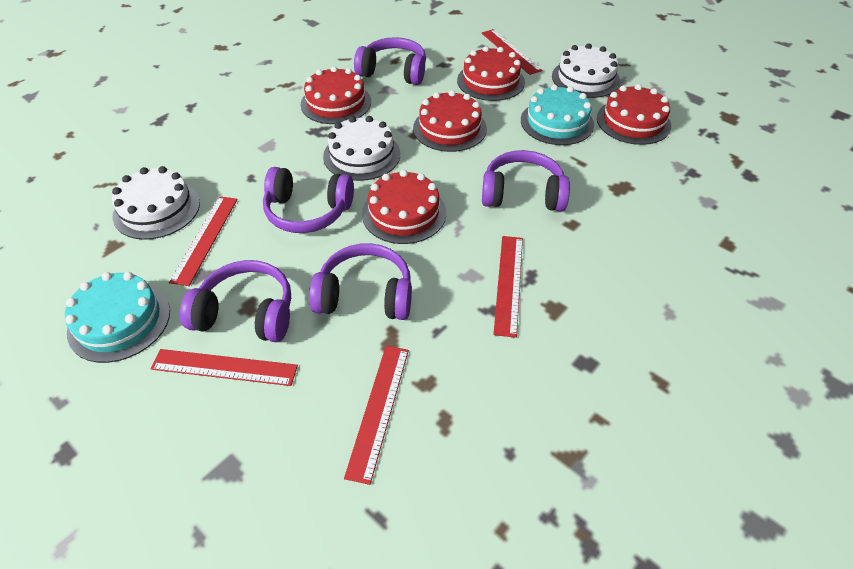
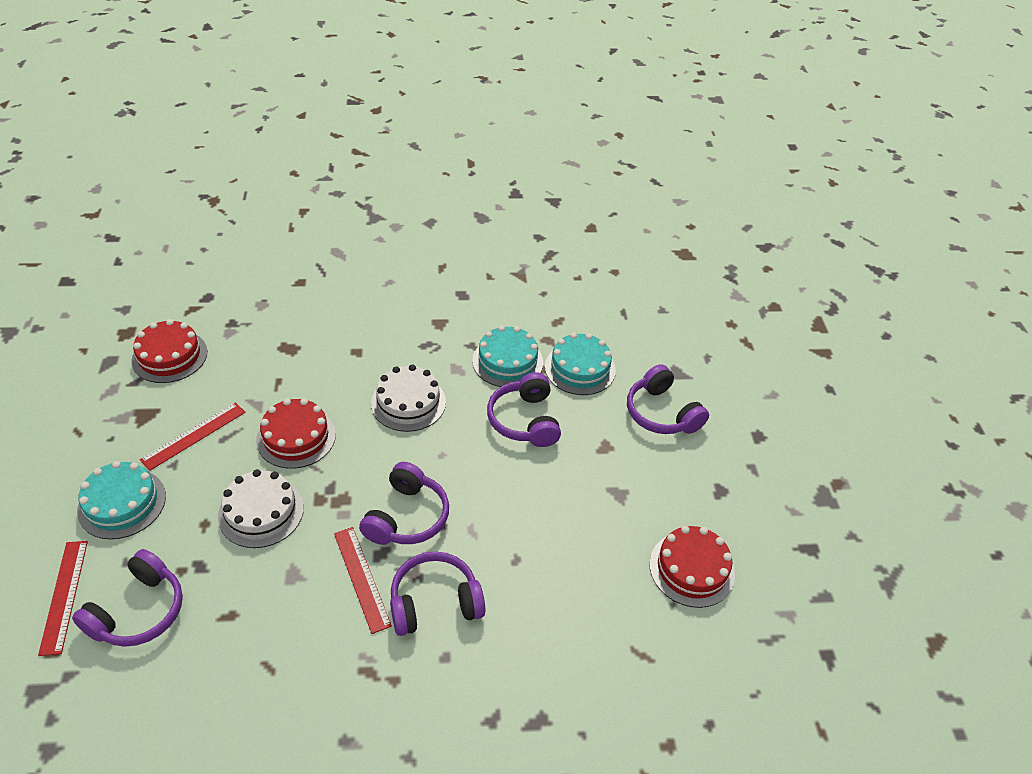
red cake: [301,66,371,124] [362,170,446,244] [413,90,487,152] [457,46,525,101] [597,84,671,145] = 5 -> [131,319,207,383] [256,398,336,469] [649,526,735,608] = 3
red ruler: [151,349,298,386] [169,196,238,286] [344,346,409,485] [482,29,542,75] [493,236,523,338] = 5 -> [38,541,88,656] [140,402,246,471] [334,527,392,634] = 3
turquoise cake: [65,272,170,363] [521,85,594,145] = 2 -> [77,461,166,539] [472,326,543,387] [545,333,616,395] = 3
white cake: [112,166,200,240] [323,116,400,181] [552,43,620,98] = 3 -> [218,469,304,548] [371,365,446,432] = 2

